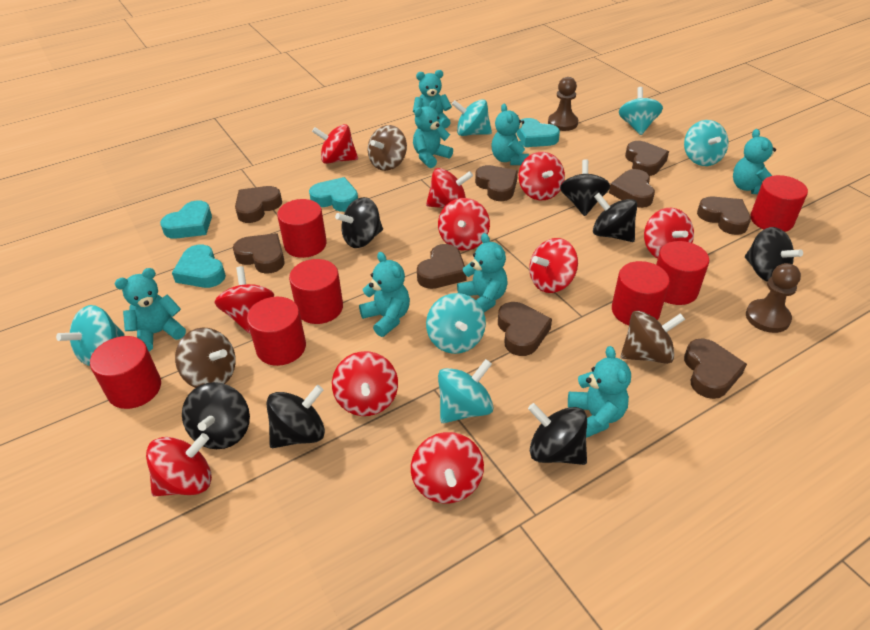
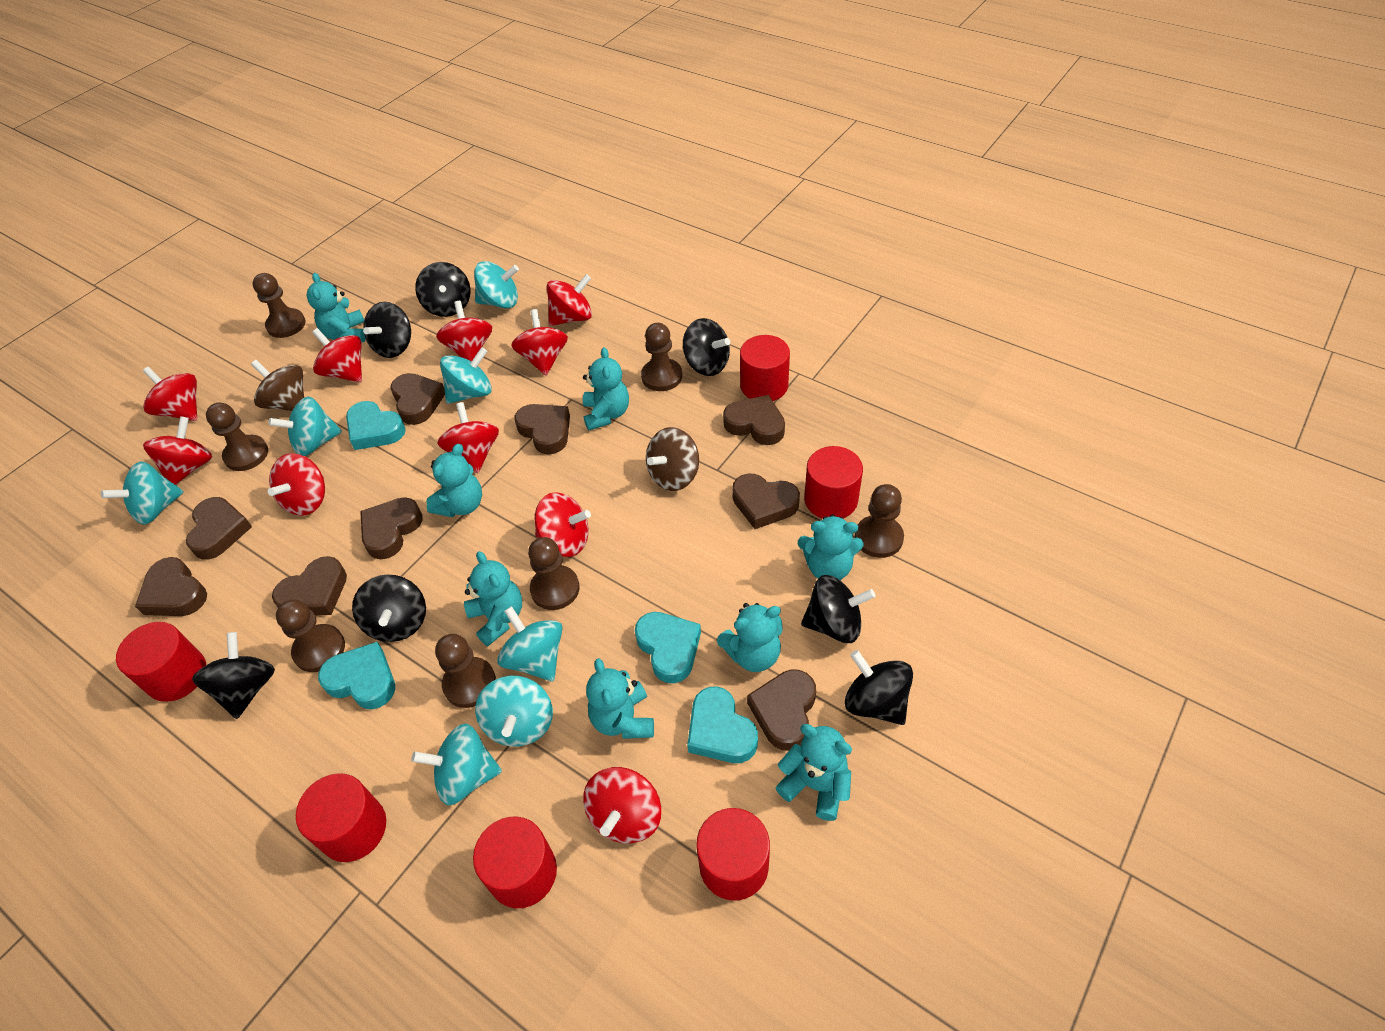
brown pawn: [548,77,578,131] [746,263,801,333] = 2 -> [206,403,268,471] [253,273,306,338] [276,599,345,672] [435,634,496,708] [528,537,580,610] [641,323,682,391] [855,484,904,558] = 7
brown spinning top: [175,328,236,388] [368,125,407,171] [620,311,685,364] = 3 -> [251,360,304,411] [646,427,699,491] = 2
red cylinder: [90,336,161,409] [247,297,306,366] [277,199,327,258] [289,259,343,324] [612,261,670,325] [656,241,709,305] [750,175,808,232] = 7 -> [116,622,206,702] [296,773,386,862] [473,816,557,908] [696,808,770,901] [740,335,790,401] [804,446,863,519] = 6
turquoise spinning top: [56,305,124,366] [426,293,486,354] [438,359,494,423] [452,99,492,136] [619,87,663,135] [684,120,729,166] = 6 -> [101,461,184,525] [268,396,342,456] [411,723,502,805] [440,347,492,404] [474,261,519,308] [475,676,553,747] [497,606,563,681] = 7

